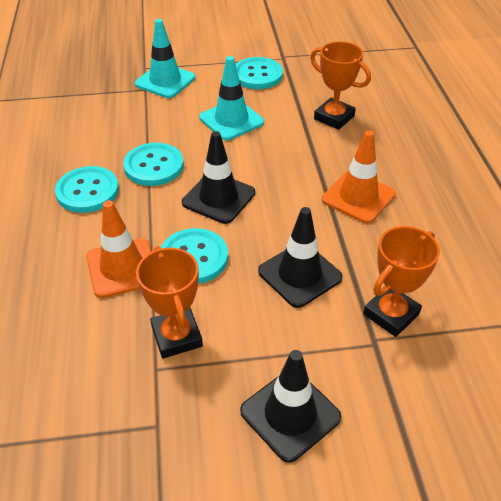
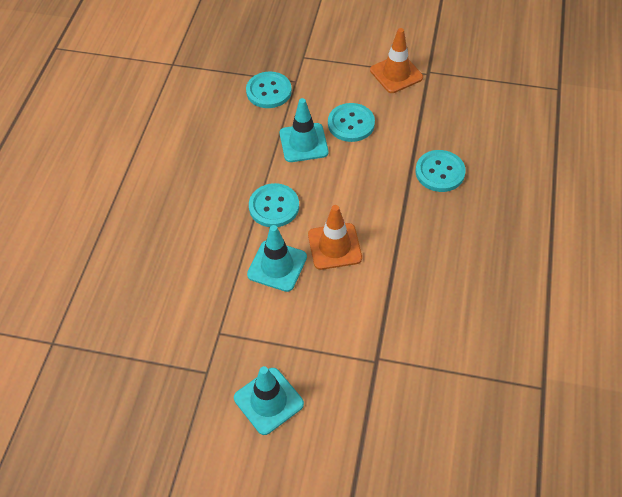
black traffic cone: [182,131,255,224] [240,350,341,463] [258,207,343,308] = 3 -> none = 0
orange trophy: [136,246,203,359] [310,41,371,130] [363,226,440,337] = 3 -> none = 0
turquoise traffic cone: [135,19,195,98] [199,56,264,140] = 2 -> [234,366,304,435] [247,225,307,292] [280,98,329,162] = 3

